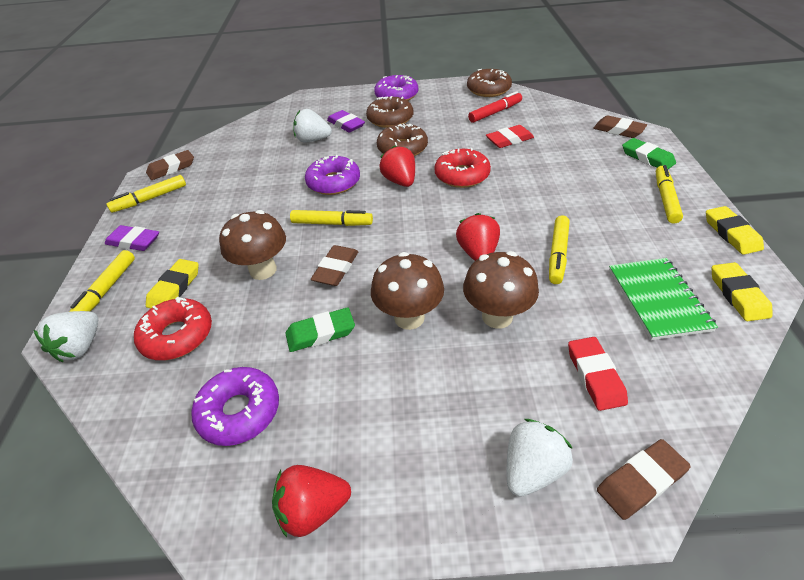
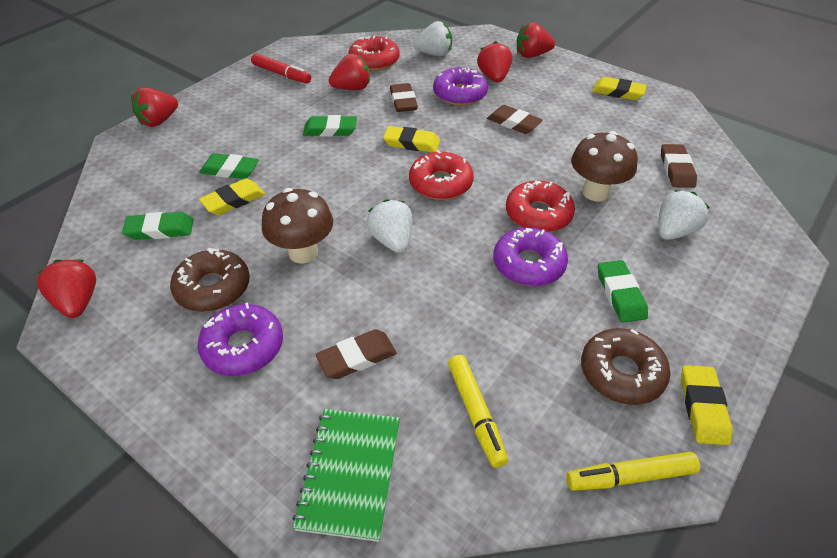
brown donut: [366,96,413,128] [377,123,428,156] [467,69,512,97] = 3 -> [170,248,250,312] [581,328,670,405] = 2
brown mushroom: [219,210,286,280] [371,252,444,330] [463,251,539,329] = 3 -> [262,188,333,263] [571,131,638,202] = 2
green eraser: [286,308,355,352] [622,138,676,169] = 2 -> [122,212,193,240] [199,153,259,179] [303,115,357,137] [598,260,648,323] = 4
purple eraser: [105,225,159,251] [327,110,365,133] = 2 -> none = 0
red donut: [134,297,212,360] [434,148,491,188] = 2 -> [348,36,400,71] [409,150,474,200] [506,180,575,232] = 3
red eraser: [486,125,534,148] [568,337,628,411] = 2 -> none = 0
red strawberry: [272,465,351,537] [379,145,415,187] [456,213,500,261] = 3 -> [37,259,96,318] [131,87,178,127] [329,54,370,90] [477,41,512,82] [517,22,555,58] = 5
yellow eraser: [146,259,199,308] [706,206,764,255] [712,262,773,321] = 3 -> [199,178,265,215] [383,126,440,152] [592,77,647,100] [681,365,733,445] = 4
yellow marker: [69,250,135,312] [106,175,186,213] [290,210,373,226] [549,215,570,284] [656,165,683,224] = 5 -> [448,355,508,468] [566,452,700,491] = 2

